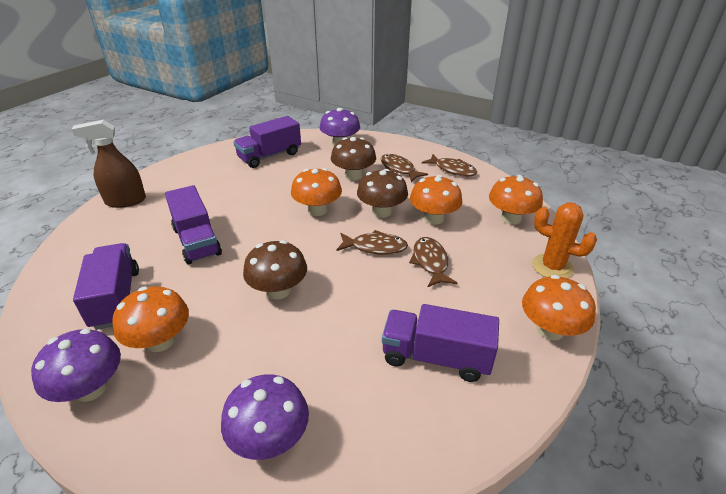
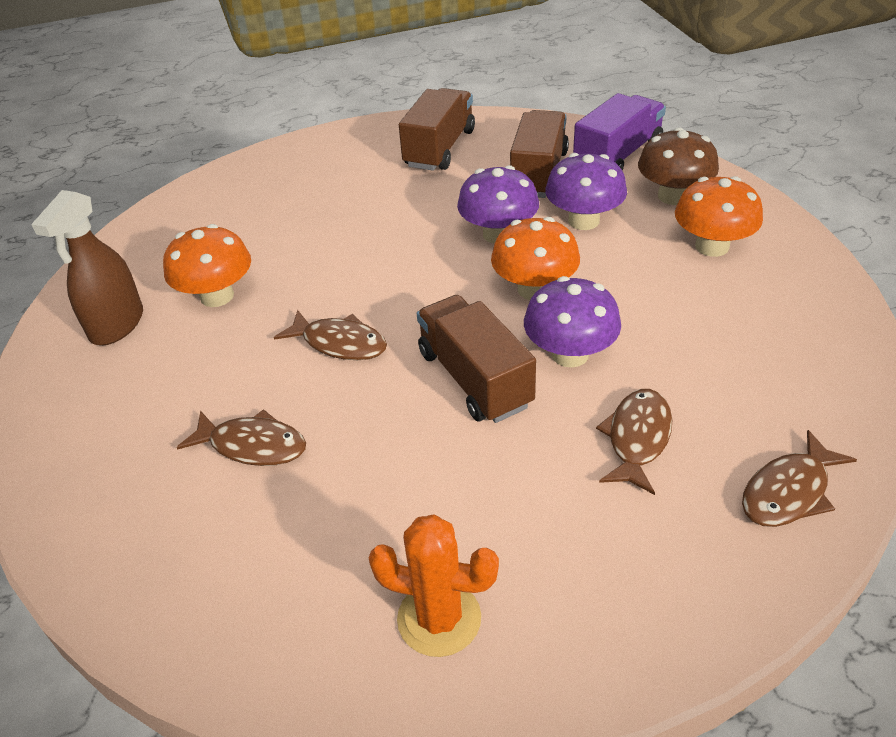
brown mushroom: [243,240,307,299] [331,137,376,181] [357,169,408,218] = 3 -> [638,128,719,205] = 1
brown truck: none = 0 -> [399,88,475,171] [417,295,536,423] [510,110,569,198] = 3
orange mushroom: [112,286,189,352] [291,168,342,216] [410,175,462,225] [489,175,543,225] [522,275,596,340] = 5 -> [163,224,251,307] [491,217,580,300] [675,176,763,257] = 3
purple truck: [73,243,139,330] [165,185,222,264] [233,116,301,168] [382,304,499,382] = 4 -> [573,93,666,171] = 1

